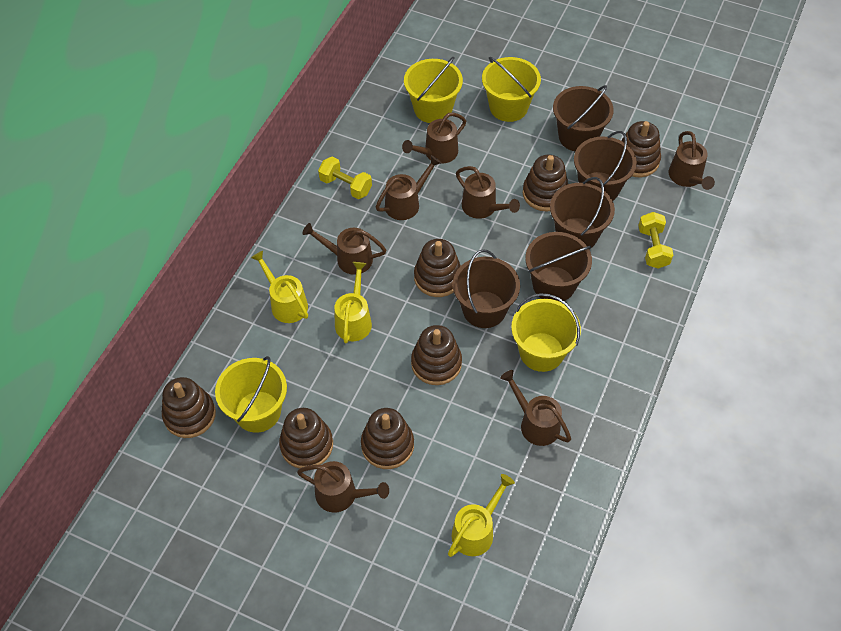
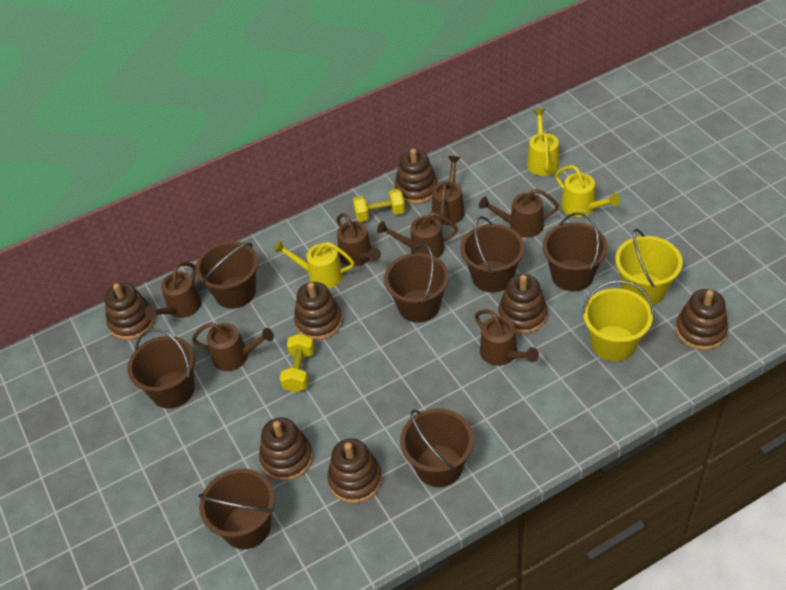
brown bucket: [453,249,520,328] [525,232,592,302] [550,177,615,249] [553,85,614,151] [574,131,637,201] = 5 -> [128,329,195,408] [196,241,258,309] [198,469,275,549] [384,244,449,323] [400,408,474,487] [460,216,525,293] [542,212,608,291] = 7
yellow bucket: [215,356,287,433] [404,57,463,123] [482,57,541,122] [511,293,581,372] = 4 -> [582,280,654,361] [615,229,683,305] = 2

